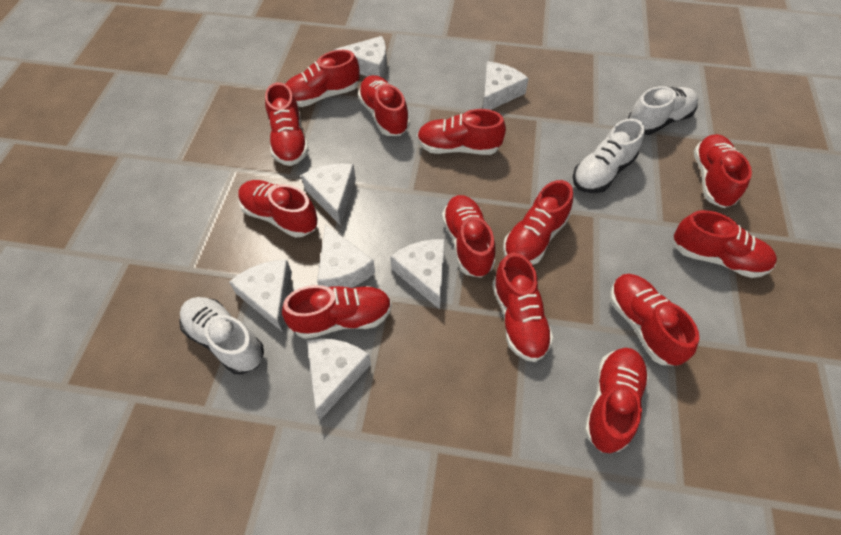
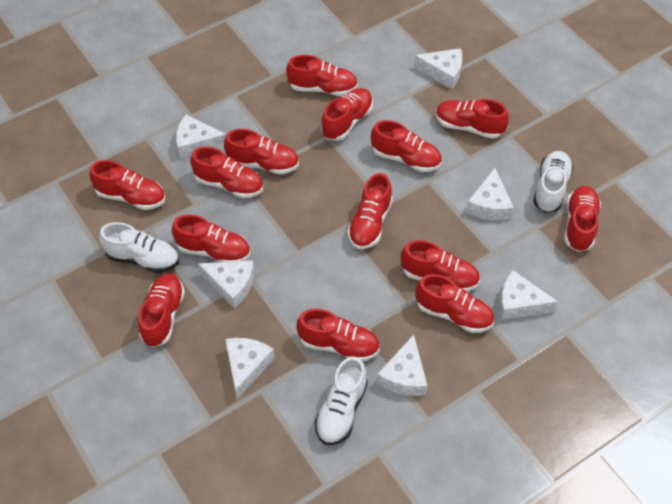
red shoe: [238,180,318,238] [265,82,309,166] [282,285,392,339] [286,50,360,107] [358,75,410,136] [417,109,506,155] [442,195,495,278] [492,253,554,362] [503,180,573,265] [584,348,649,453] [610,274,699,366] [673,210,777,278] [694,134,752,208] = 13 -> [89,160,165,210] [138,273,185,347] [172,214,250,262] [190,147,263,198] [224,129,299,175] [286,55,358,96] [297,309,380,362] [321,88,373,141] [347,173,393,249] [371,120,442,172] [401,240,480,292] [415,274,494,333] [436,99,509,139] [565,186,601,252] = 14

